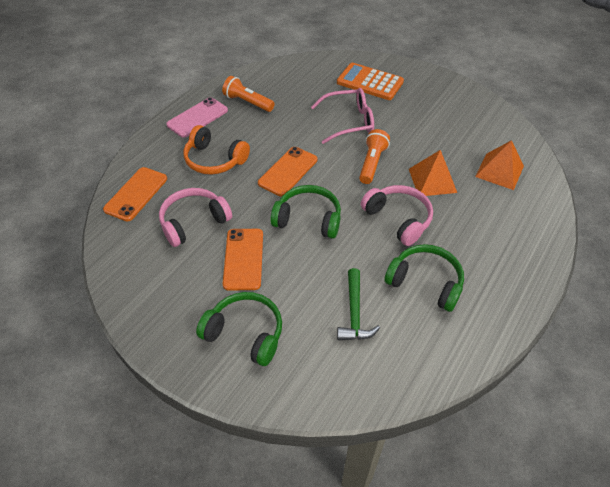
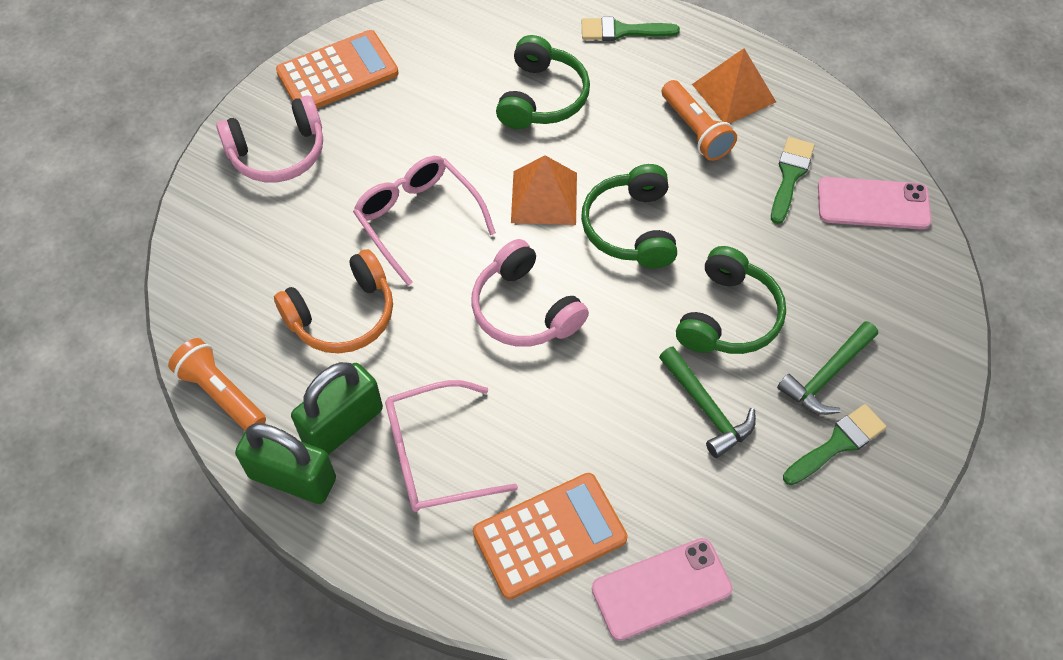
green brush: none = 0 -> [582,17,680,41] [771,137,815,224] [783,404,887,485] = 3
green hammer: [337,268,380,340] = 1 -> [659,346,756,458] [777,321,878,415] = 2
green padlock: none = 0 -> [235,423,336,504] [291,362,383,455] = 2
orange calculator: [337,63,404,100] = 1 -> [276,30,399,108] [473,473,628,599] = 2
orange phone: [103,167,167,221] [223,229,263,291] [258,147,317,196] = 3 -> none = 0
pink glasses: [311,88,374,144] = 1 -> [353,156,496,286] [385,380,518,512] = 2
pink phone: [166,97,228,138] = 1 -> [592,538,733,640] [818,177,931,229] = 2

